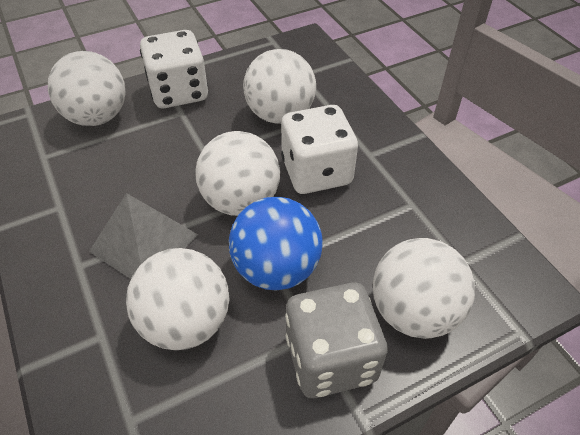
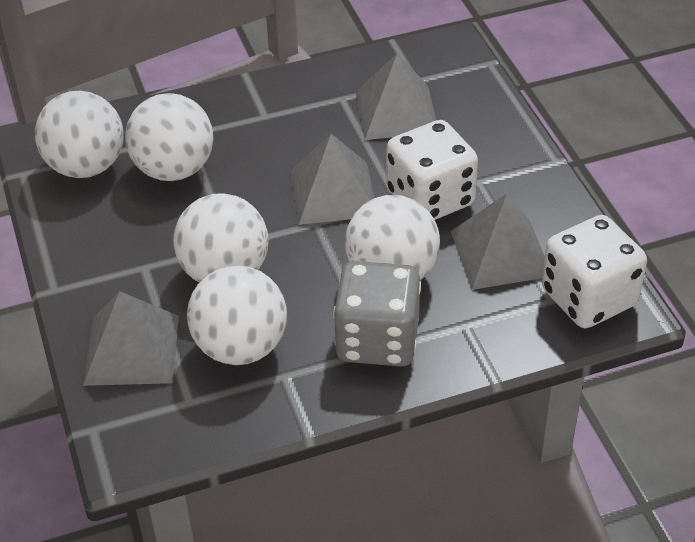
blue ball: [229,197,323,290] = 1 -> none = 0
grey pyramid: [89,193,198,279] = 1 -> [83,291,179,386] [290,134,374,225] [356,53,436,140] [451,194,545,290] = 4

